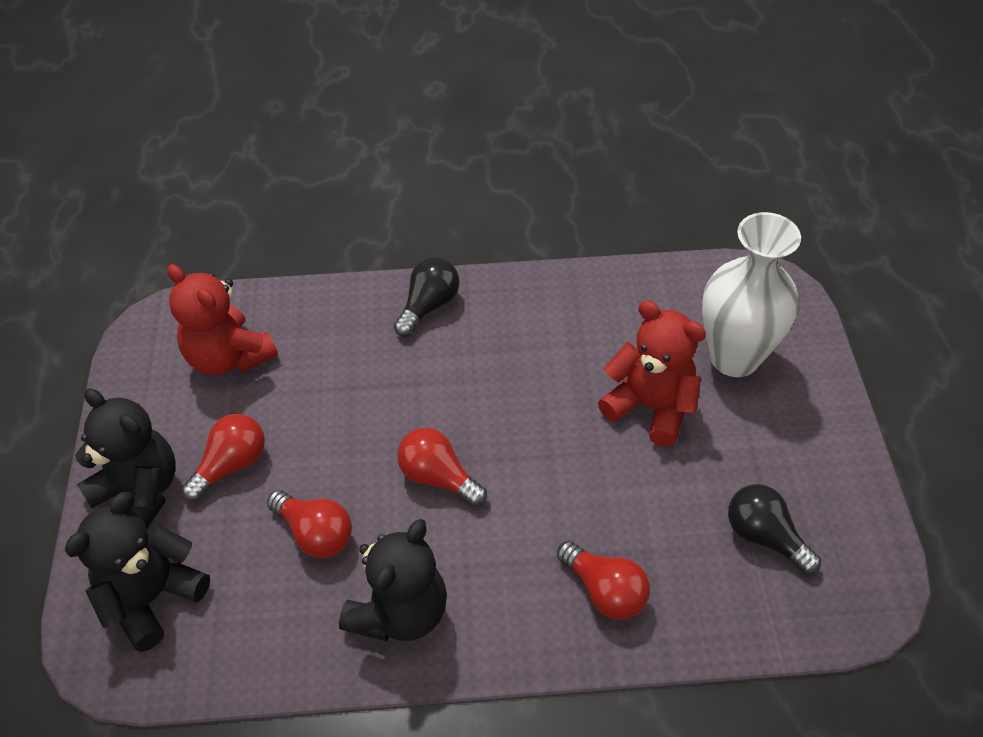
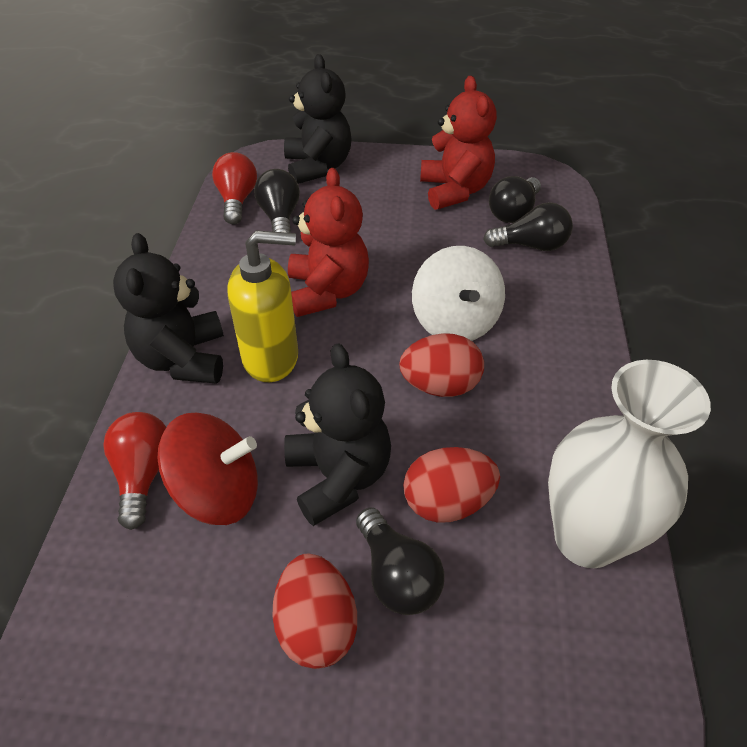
black light bulb: [394,257,460,337] [728,484,821,574] = 2 -> [254,169,300,233] [356,507,445,615] [483,202,573,251] [489,176,541,223] = 4
red egg: none = 0 -> [272,553,357,669] [399,333,484,397] [403,447,500,523] = 3
red light bulb: [181,414,265,502] [267,490,352,558] [397,428,487,507] [557,541,650,620] = 4 -> [103,412,166,530] [212,152,257,224] = 2
red spinning top: none = 0 -> [157,413,258,525] = 1
white spinning top: none = 0 -> [412,246,505,341] = 1
yellow soap dispenser: none = 0 -> [227,230,298,382] = 1

